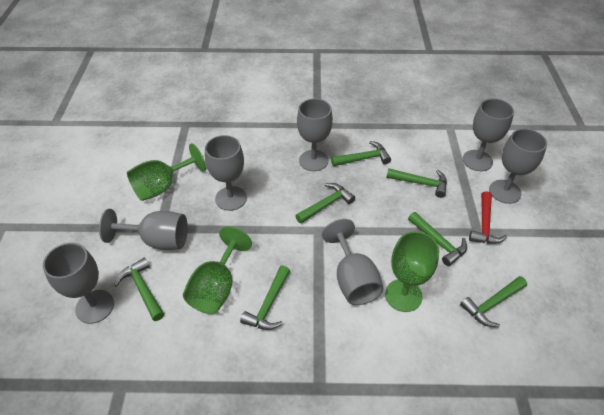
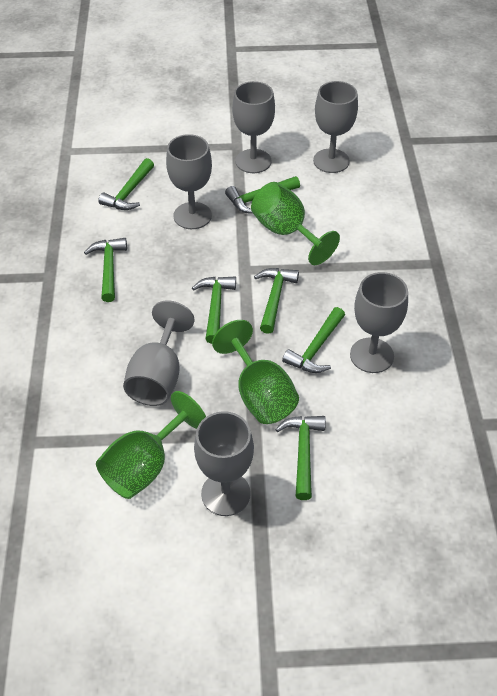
grey goblet: [43,243,114,324] [99,209,188,250] [205,135,247,211] [297,98,333,171] [322,219,384,305] [463,98,514,171] [489,129,547,204] = 7 -> [123,301,194,406] [166,134,212,229] [194,411,254,516] [232,81,275,173] [313,81,358,173] [350,272,408,373] = 6
red hammer: [469,191,507,244] = 1 -> none = 0

